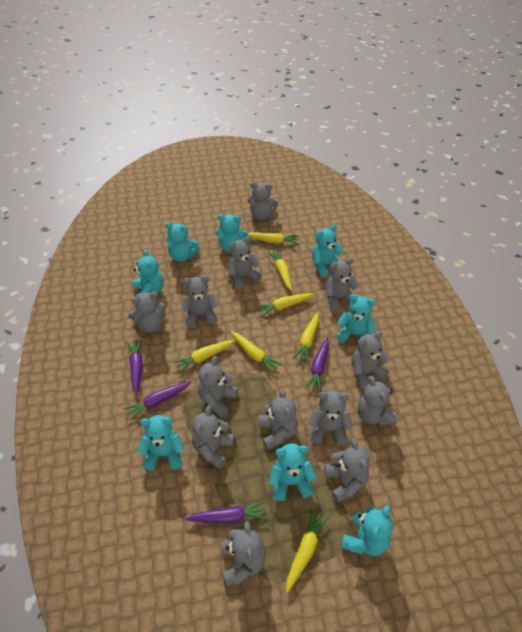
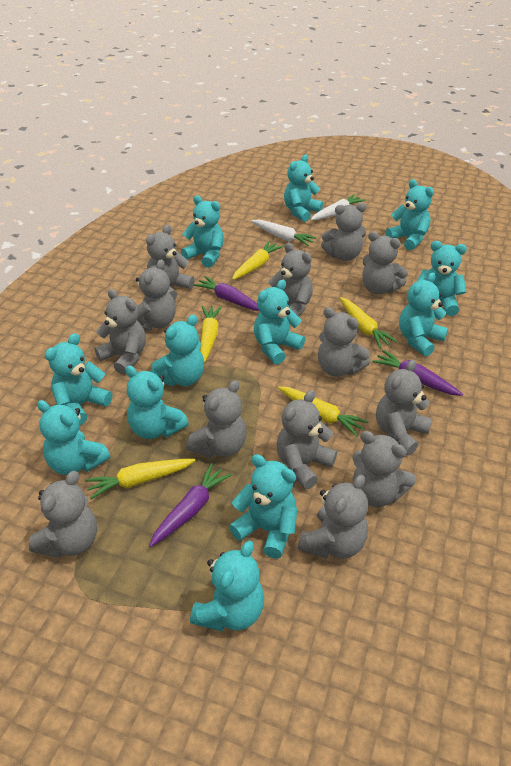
purple carrot: [124,382,191,421] [127,339,143,395] [185,500,268,524] [305,337,329,392] = 4 -> [149,463,232,547] [193,276,259,311] [372,350,463,396] = 3
turquoise teddy bear: [133,250,164,297] [138,415,184,471] [165,223,200,262] [215,214,248,253] [269,444,316,501] [312,225,344,277] [336,294,376,343] [341,505,393,556] = 8 -> [37,400,110,475] [45,333,112,425] [125,366,189,439] [151,315,204,386] [181,195,224,268] [190,541,264,632] [229,454,297,559] [254,280,305,365] [284,154,323,222] [386,179,434,250] [399,272,448,357] [417,241,467,316] = 12
white carrot: none = 0 -> [251,219,317,246] [310,194,366,220] = 2
yellow carrot: [173,339,235,373] [231,331,282,374] [248,232,299,244] [256,293,314,317] [268,249,292,290] [286,509,329,593] [293,312,319,363] = 7 -> [85,459,196,500] [200,306,222,363] [232,241,283,280] [278,386,369,437] [340,297,397,348] = 5

